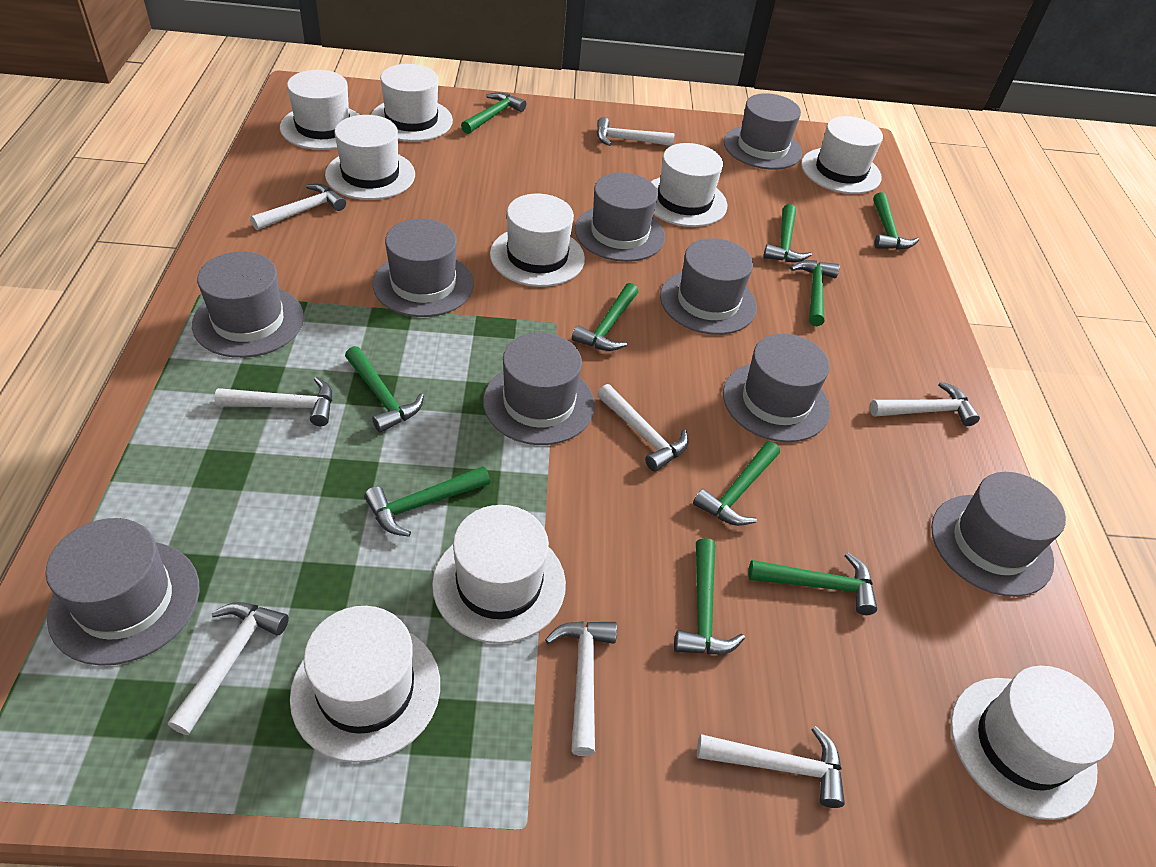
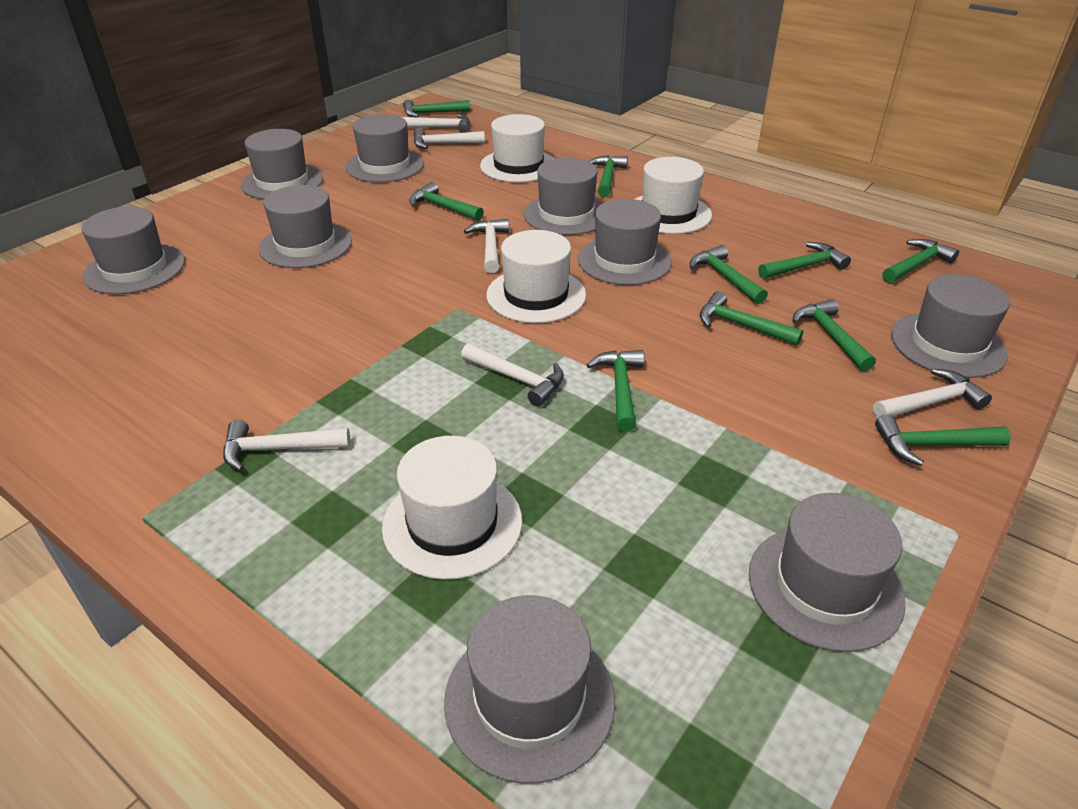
white hammer: [168,602,289,735] [215,377,332,426] [250,184,346,230] [545,621,617,756] [597,117,674,146] [597,384,688,472] [697,726,845,808] [870,381,980,426] = 8 -> [223,420,350,471] [402,114,470,133] [414,128,485,149] [461,343,564,406] [464,219,509,273] [873,369,992,418] = 6
white hat: [280,70,360,150] [290,606,440,763] [325,115,415,200] [371,64,453,142] [432,505,566,644] [490,194,585,287] [651,143,727,227] [801,116,883,194] [951,666,1114,820] = 9 -> [382,436,522,580] [480,114,554,182] [486,230,586,323] [635,157,712,234] = 4

